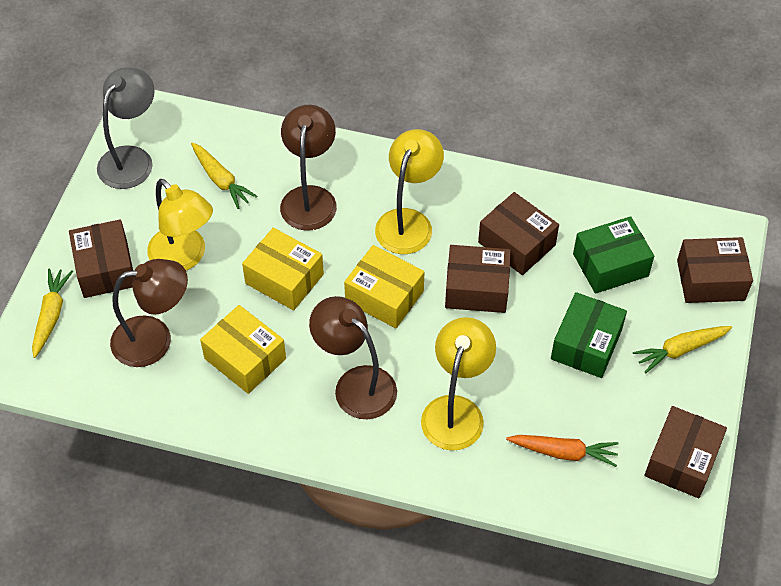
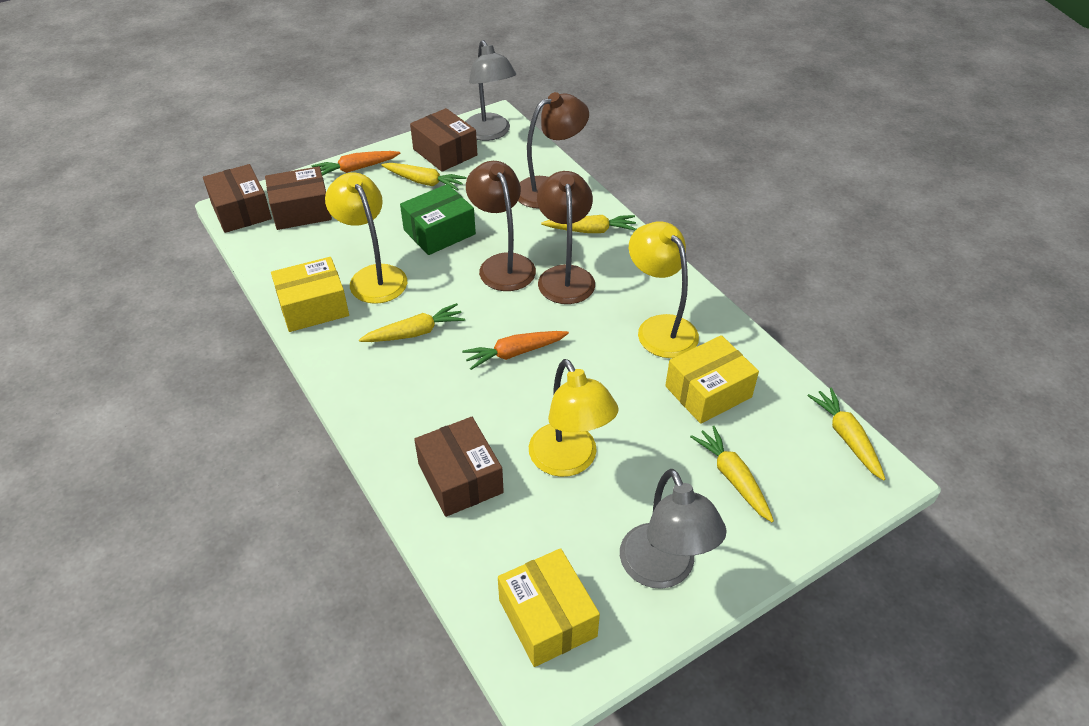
brown box: [69,219,134,298] [445,245,511,313] [478,192,559,275] [645,406,727,498] [677,237,753,303] = 5 -> [203,164,272,233] [265,166,332,230] [410,108,477,172] [414,417,504,517] = 4
green box: [551,292,627,378] [573,216,654,294] = 2 -> [400,184,476,255] = 1
grey lamp: [97,68,155,189] = 1 -> [465,40,516,141] [620,469,727,589] = 2
orange carrot: [506,435,619,467] = 1 -> [312,151,400,176] [462,331,569,370] = 2
yellow carrot: [32,268,73,358] [191,143,258,209] [633,326,732,373] = 3 -> [359,303,465,342] [382,163,467,191] [541,215,637,233] [690,426,774,522] [807,388,886,481] = 5

